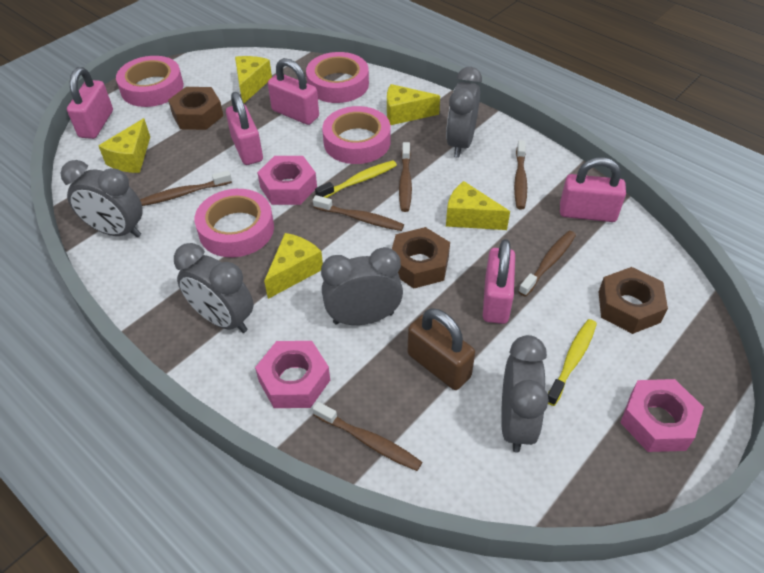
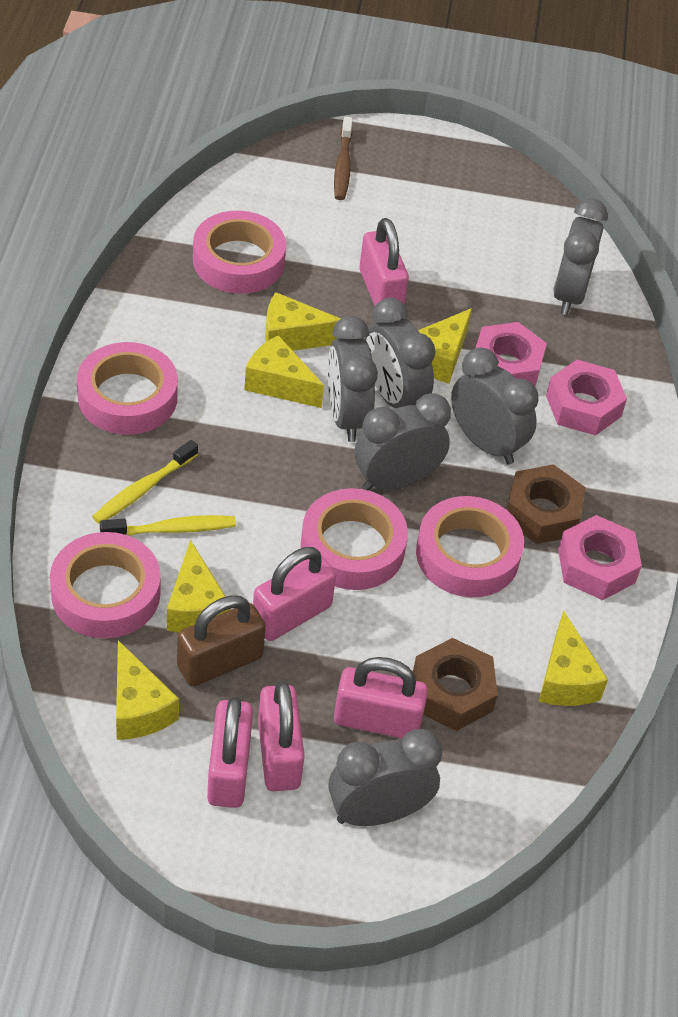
brown nut: [168,87,223,130] [392,227,450,288] [599,267,668,334] = 3 -> [413,638,498,731] [507,464,586,544] = 2
brown toothbrush: [140,170,232,206] [313,195,404,231] [313,402,422,471] [399,142,412,212] [514,140,527,210] [518,231,576,297] = 6 -> [334,117,353,200] = 1
grey clock: [60,160,143,238] [174,243,254,333] [321,247,403,325] [446,67,482,158] [501,335,549,453] = 5 -> [328,316,378,442] [328,729,443,826] [355,393,451,491] [365,298,436,408] [451,348,539,464] [553,198,608,315] = 6
pink tape: [116,56,183,107] [195,189,274,257] [306,52,369,103] [322,106,390,164] = 4 -> [50,532,161,638] [77,342,178,435] [193,211,286,294] [301,488,408,590] [416,496,524,597] = 5
yellow cheese: [99,118,150,173] [235,56,272,103] [264,233,323,299] [387,84,440,125] [446,181,510,230] = 5 -> [116,640,179,740] [167,540,230,633] [244,335,324,408] [265,292,341,351] [418,308,472,384] [539,610,608,706] = 6

